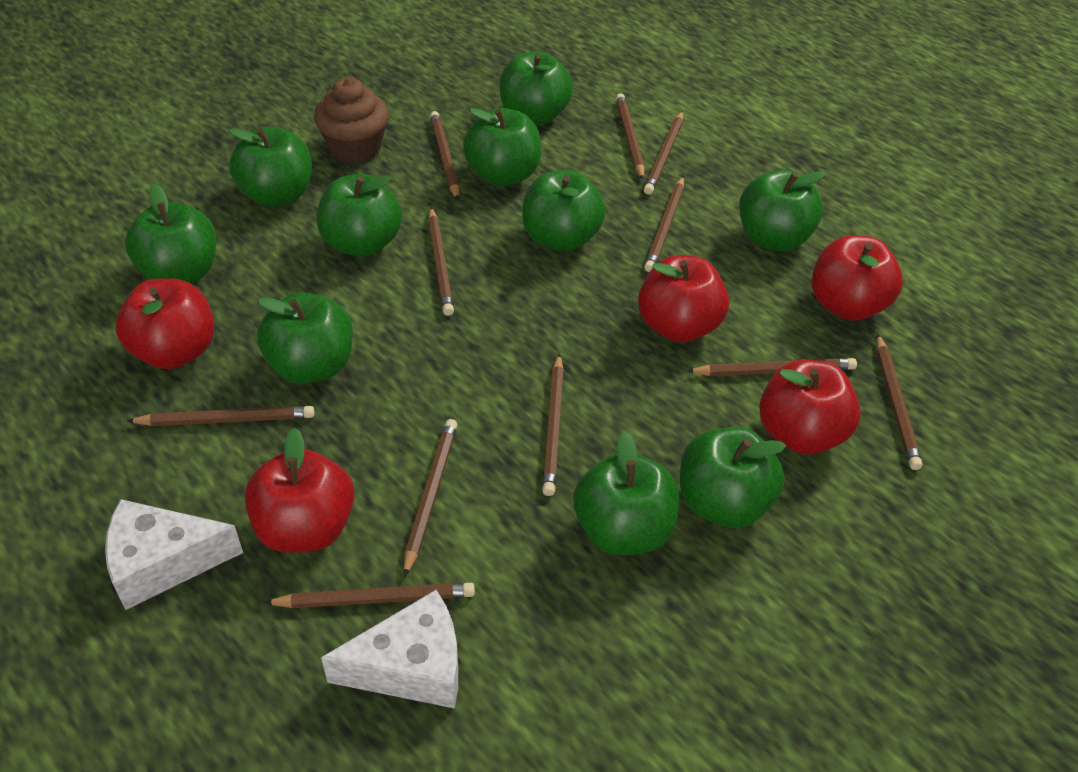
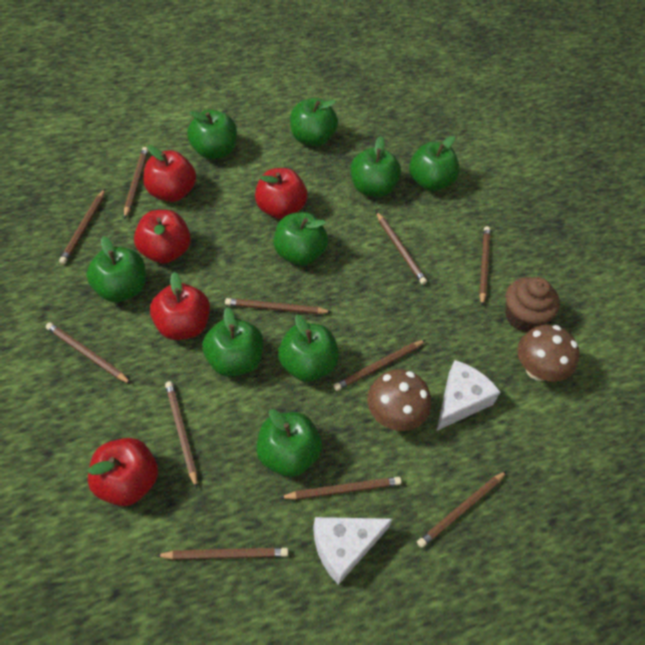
brown mushroom: none = 0 -> [367,369,431,431] [517,325,580,382] = 2
green apple: [125,184,216,284] [229,127,312,207] [257,292,353,384] [317,174,402,257] [463,108,541,186] [500,51,573,126] [522,170,606,252] [574,431,679,555] [680,427,786,528] [739,170,825,251] = 10 -> [86,236,146,302] [187,110,237,159] [202,307,263,377] [257,409,322,477] [274,212,328,265] [278,314,339,382] [290,98,338,147] [350,136,401,197] [409,136,460,191] = 9

